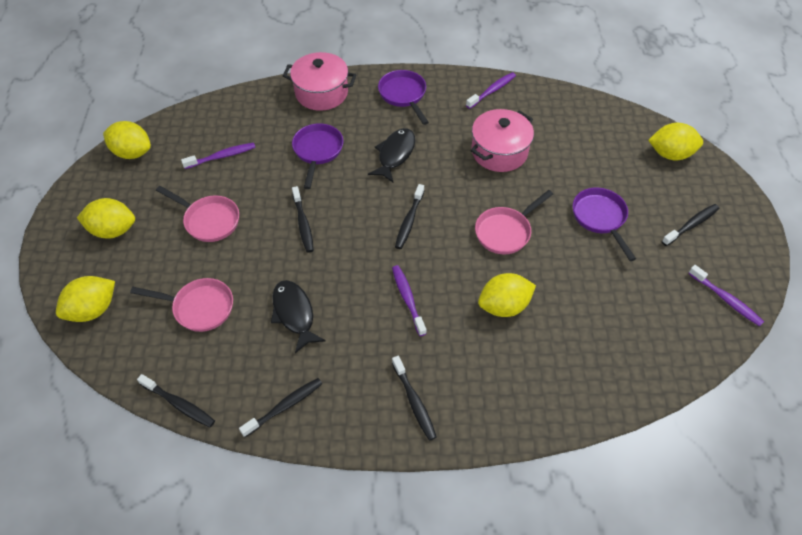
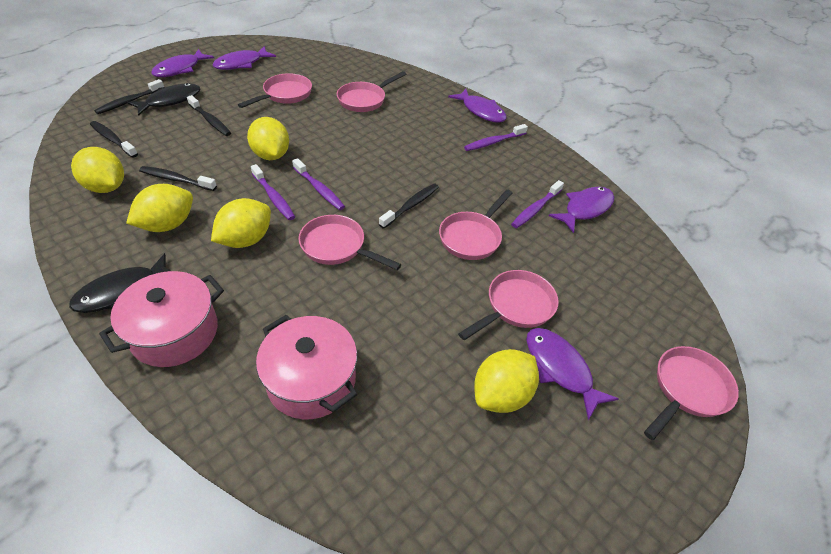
black toothbrush: [137,374,215,428] [239,378,322,437] [292,186,314,253] [392,356,437,441] [395,184,424,249] [662,204,719,246] = 6 -> [90,121,138,158] [94,79,164,114] [139,166,217,191] [187,95,231,136] [379,183,439,229] = 5
pink pan: [130,278,233,332] [156,186,239,242] [475,190,553,255] = 3 -> [238,73,312,108] [299,215,402,270] [337,71,407,112] [439,189,513,260] [458,270,559,340] [644,346,739,440] = 6
purple fish: none = 0 -> [151,49,214,77] [212,46,276,70] [448,89,507,123] [526,328,619,420] [549,187,614,233] = 5
purple pan: [292,123,343,189] [378,70,429,125] [573,187,636,261] = 3 -> none = 0

